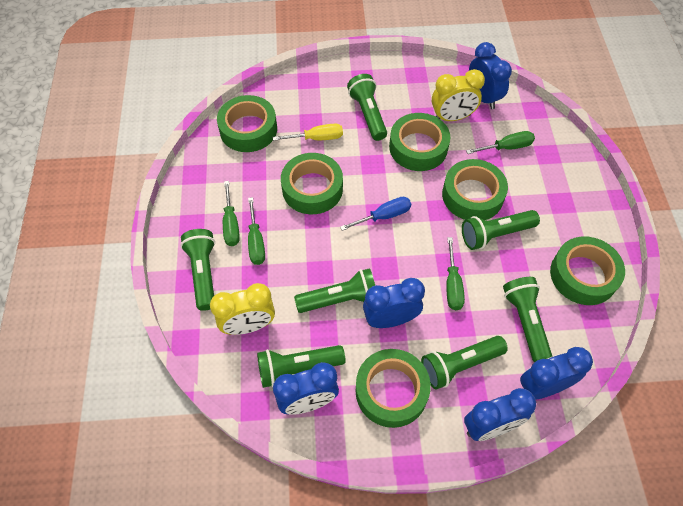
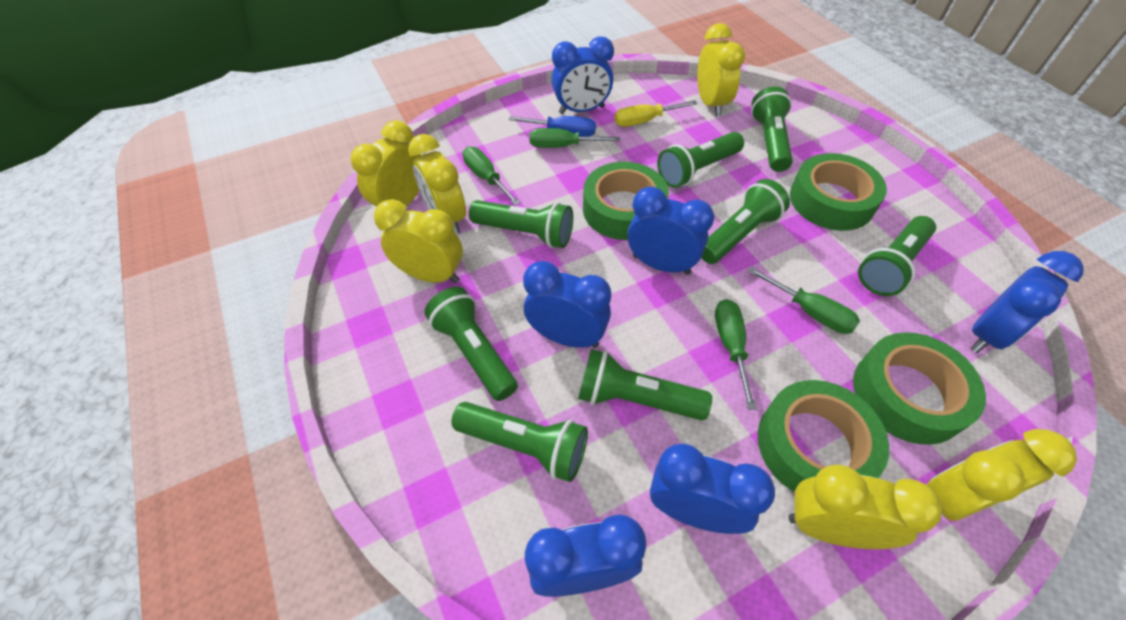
blue clock: [273,362,339,415] [363,278,425,328] [464,388,536,441] [469,42,512,109] [520,347,593,399] = 5 -> [523,261,611,348] [525,514,646,597] [552,36,614,114] [628,187,714,275] [650,443,775,534] [971,251,1084,353] = 6
green flashlight: [180,229,215,311] [257,345,346,388] [294,268,375,313] [347,74,387,141] [421,336,508,390] [462,210,540,250] [503,277,552,363] = 7 -> [424,287,518,401] [451,402,588,482] [469,200,573,248] [578,349,712,420] [657,132,744,188] [701,179,790,264] [751,86,793,172] [858,216,936,296] = 8
green tape: [217,95,277,152] [281,153,343,214] [355,349,431,428] [389,113,450,171] [442,159,508,220] [550,236,625,305] = 6 -> [583,162,669,240] [758,380,889,492] [790,153,887,231] [853,332,986,445] = 4
yellow clock: [210,283,275,335] [432,69,485,121] = 2 -> [351,120,421,206] [374,199,463,283] [408,134,466,234] [697,23,745,116] [788,464,942,549] [927,429,1077,521] = 6

